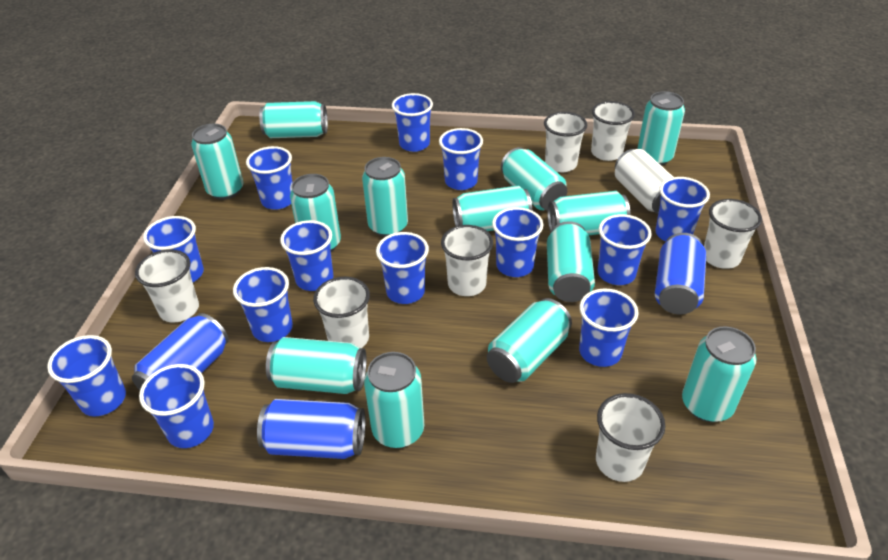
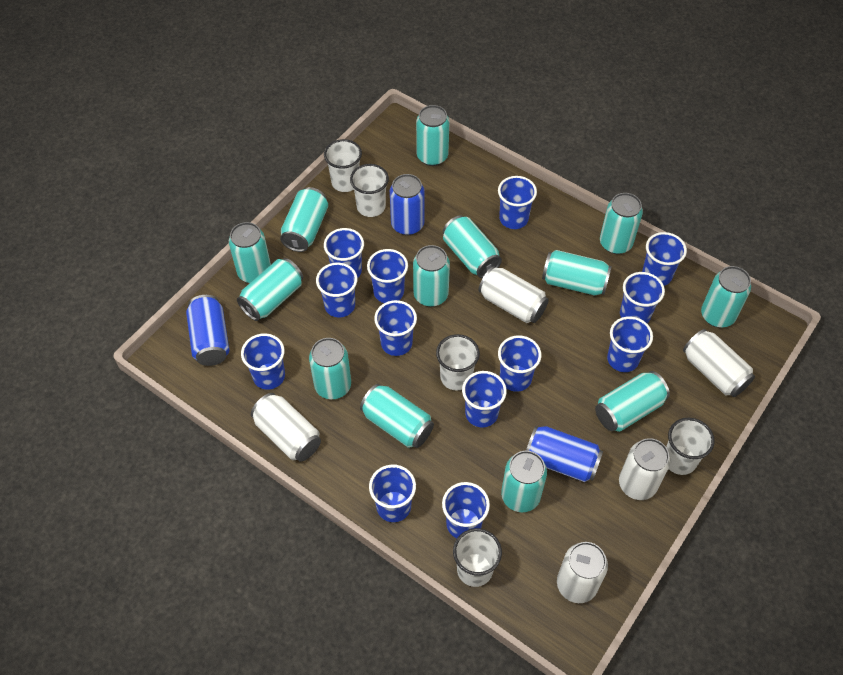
white can: [615,149,673,214] = 1 -> [251,393,321,462] [479,266,549,323] [557,542,608,603] [619,438,670,500] [683,329,755,397] = 5
white cup: [135,249,199,322] [313,277,370,348] [441,225,493,296] [544,112,587,172] [591,101,635,161] [596,393,666,482] [704,199,762,269] = 7 -> [324,139,362,192] [350,164,389,217] [436,334,480,391] [453,528,502,587] [666,418,715,475] = 5

